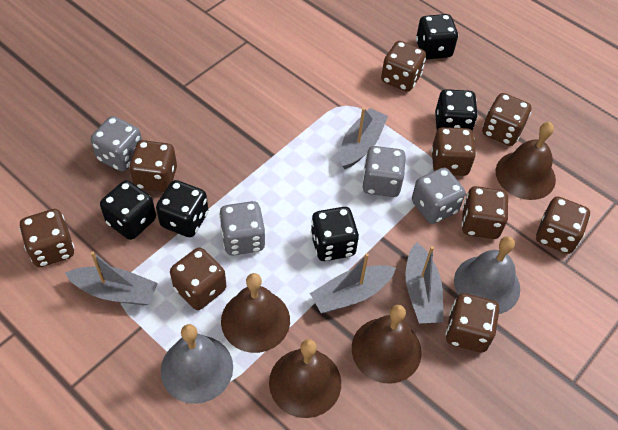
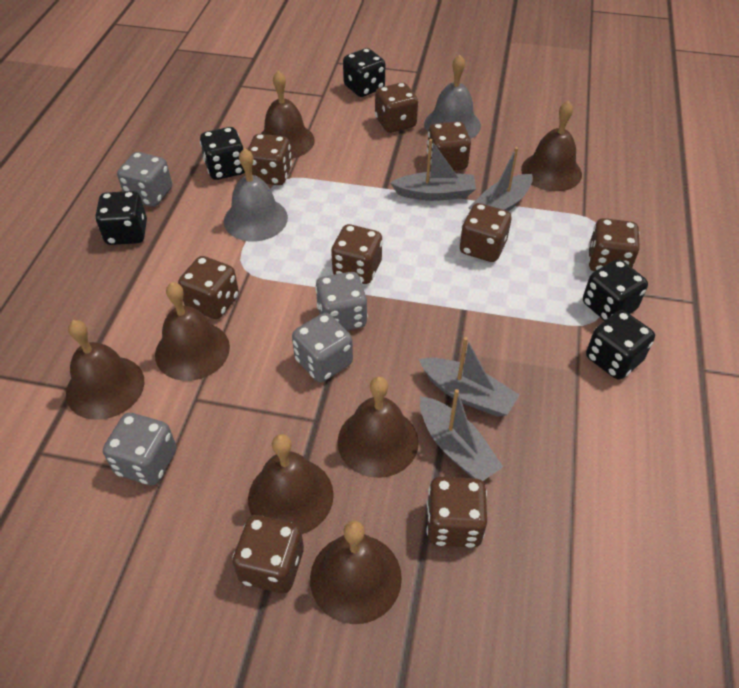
brown bell: [221,273,290,353] [269,339,341,418] [352,305,422,384] [496,122,556,200] = 4 -> [66,320,144,420] [155,282,230,381] [248,434,334,534] [261,71,315,159] [310,521,402,624] [337,377,419,478] [521,101,582,191] = 7

